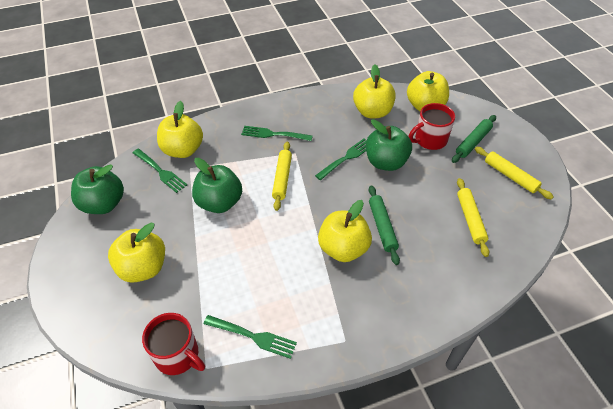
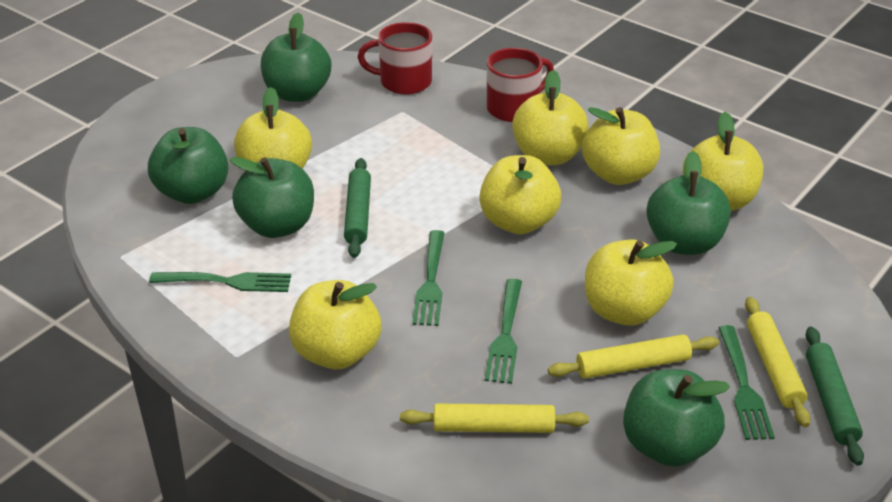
green apple: [71,164,124,214] [192,158,242,213] [366,119,412,171] = 3 -> [148,127,228,204] [229,157,314,238] [261,13,331,102] [623,369,730,467] [646,151,731,255] = 5
yellow apple: [108,223,165,283] [157,101,203,158] [318,200,372,262] [353,64,396,118] [407,71,449,111] = 5 -> [234,87,312,171] [289,280,381,369] [479,155,561,234] [512,70,589,165] [582,107,660,185] [585,239,677,326] [683,112,763,211] = 7

